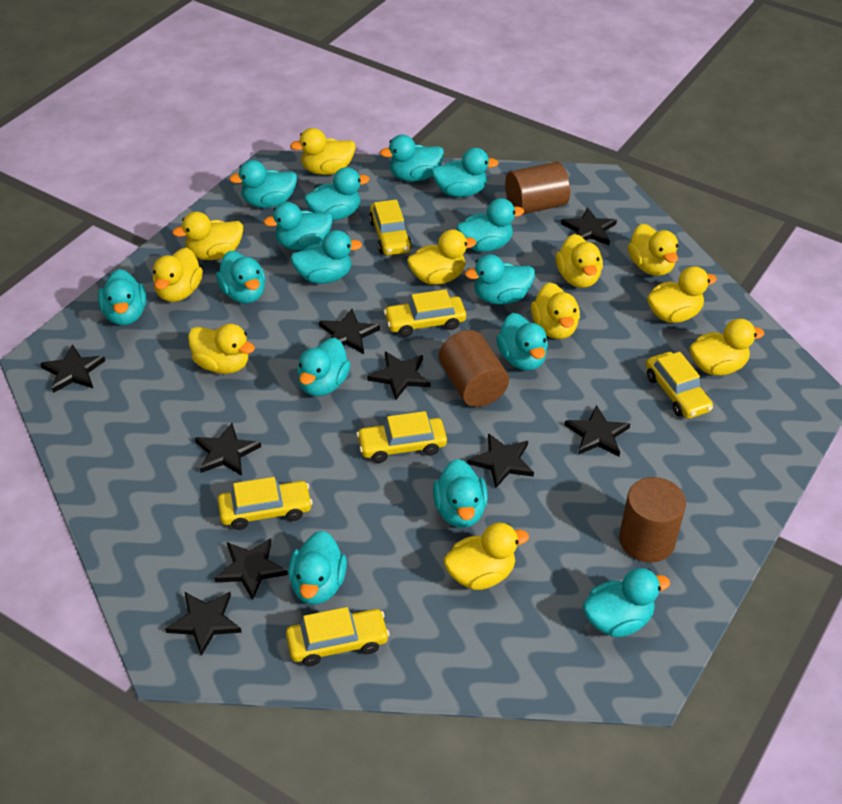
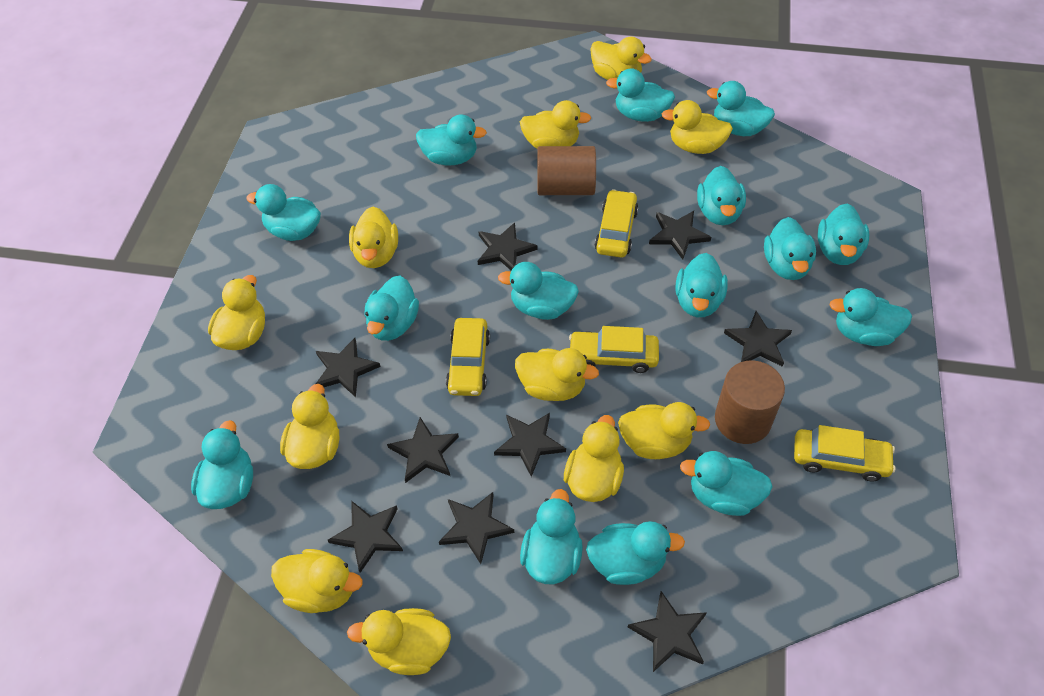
brown cylinder: [438,330,509,407] [505,162,570,214] [619,477,686,563] = 3 -> [537,146,596,195] [715,360,785,444] = 2
yellow car: [218,477,313,530] [286,607,390,666] [356,411,447,463] [369,200,412,255] [384,289,466,337] [646,352,713,419] = 6 -> [446,318,490,396] [569,326,659,373] [595,189,639,258] [794,425,896,482] = 4

